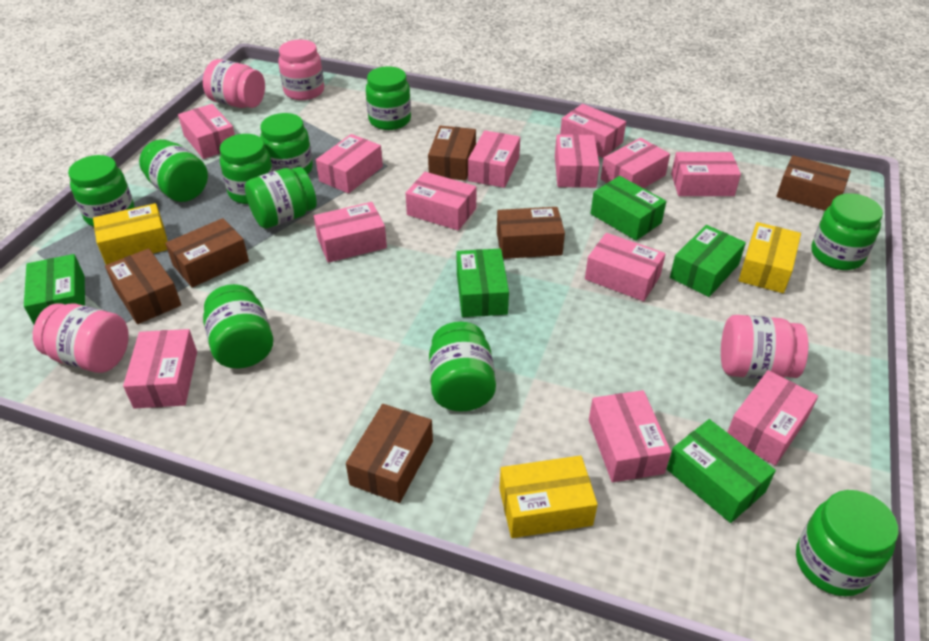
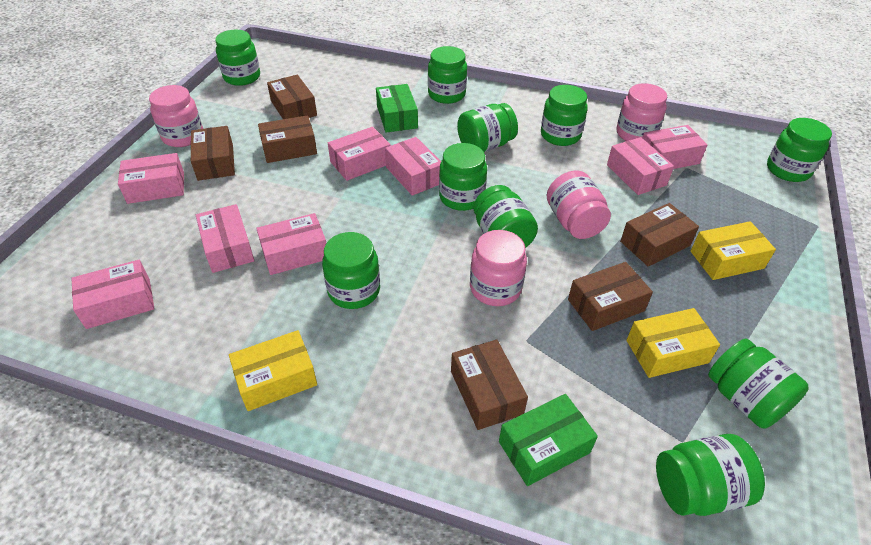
green box: [24,254,85,324] [457,248,509,317] [591,176,666,241] [667,419,776,523] [670,225,746,297] = 5 -> [376,84,418,133] [499,394,598,486] = 2
pink box: [123,329,197,409] [178,104,235,159] [314,202,387,263] [316,134,383,193] [405,172,477,231] [468,130,520,188] [555,134,599,188] [560,104,626,158] [585,233,666,301] [589,390,671,482] [601,138,670,188] [671,152,741,196] [727,370,818,466] = 13 -> [71,260,154,329] [118,153,184,204] [196,204,254,273] [256,213,326,275] [328,127,391,181] [385,137,441,196] [607,137,674,195] [642,125,707,169] = 8

